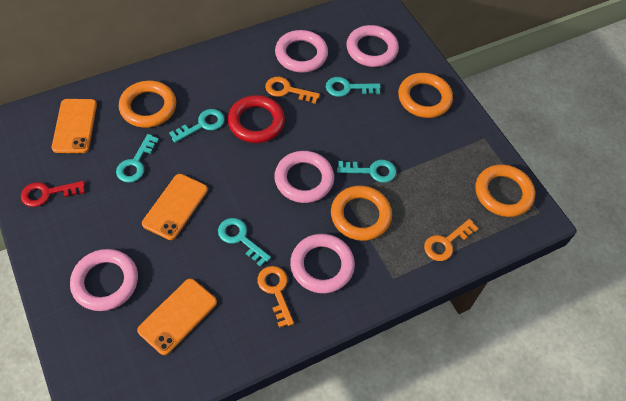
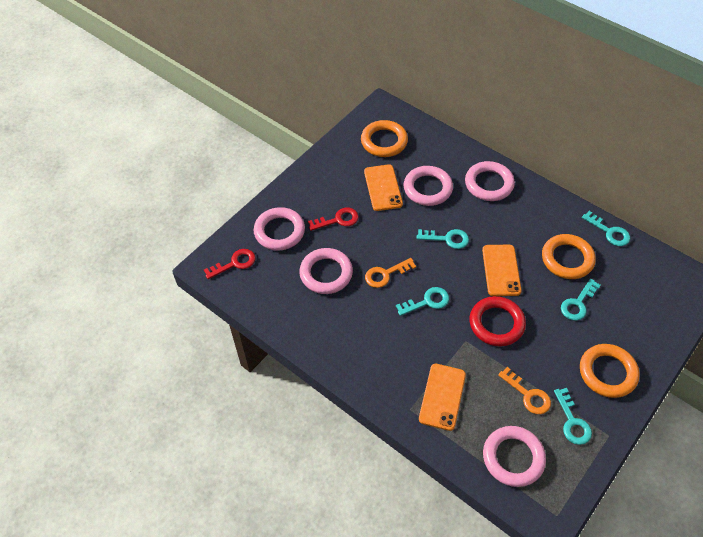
orange key: [257,266,294,328] [265,77,320,104] [424,219,478,261] = 3 -> [365,258,416,288] [498,367,551,414] = 2
orange ring: [119,81,176,128] [331,186,392,241] [398,73,453,118] [476,164,535,217] = 4 -> [361,120,408,157] [542,234,596,279] [580,344,640,398] = 3
red key: [21,181,85,207] = 1 -> [204,249,255,279] [308,207,359,231] = 2

